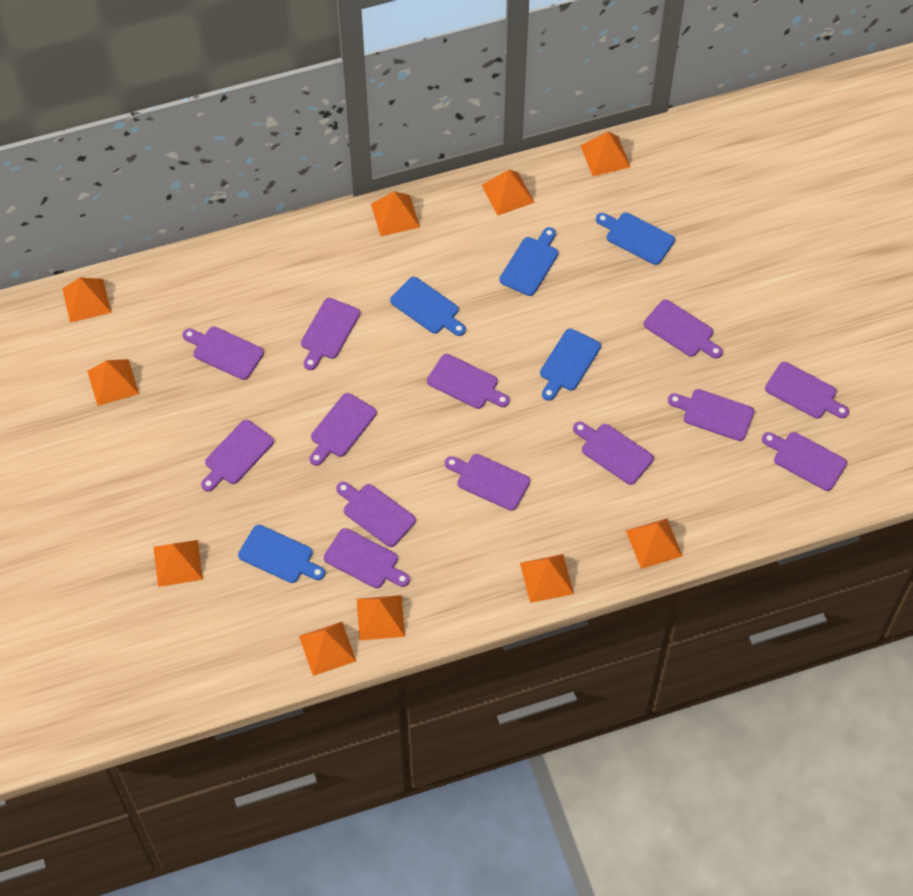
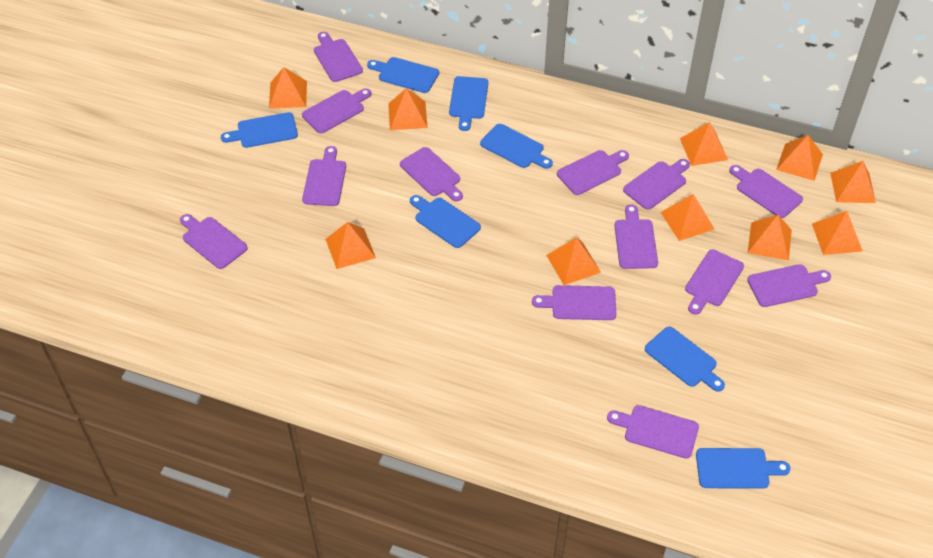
blue cutting board: [238,525,325,583] [390,277,466,336] [499,227,558,296] [540,329,601,401] [596,213,675,265] = 5 -> [221,112,298,148] [367,57,439,93] [410,195,481,248] [449,76,488,131] [480,124,553,169] [645,327,725,392] [696,448,790,489] = 7

